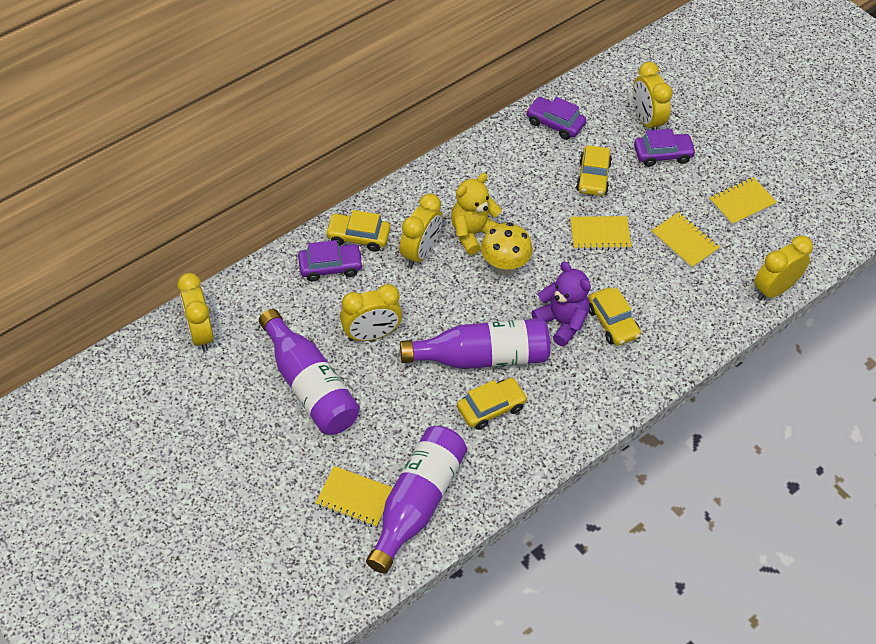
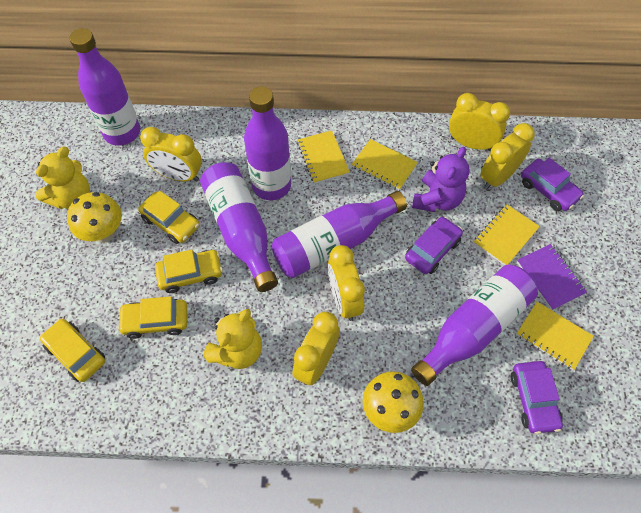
purple bottle: [259,309,360,435] [366,426,467,574] [400,318,550,369] = 3 -> [70,28,140,146] [200,162,278,292] [244,86,291,200] [271,191,407,278] [411,265,538,386] = 5
purple notebook: none = 0 -> [517,244,587,310] = 1
yellow mushroom: [481,222,533,276] = 1 -> [67,192,122,243] [363,371,424,433] = 2
yellow teddy bear: [451,173,502,255] = 1 -> [35,147,90,209] [203,309,262,369] = 2

